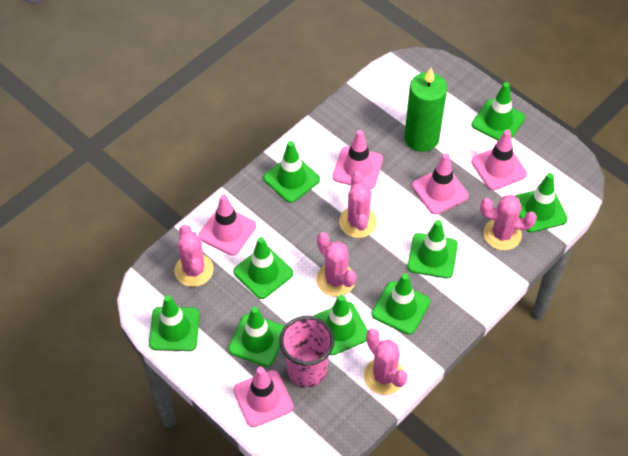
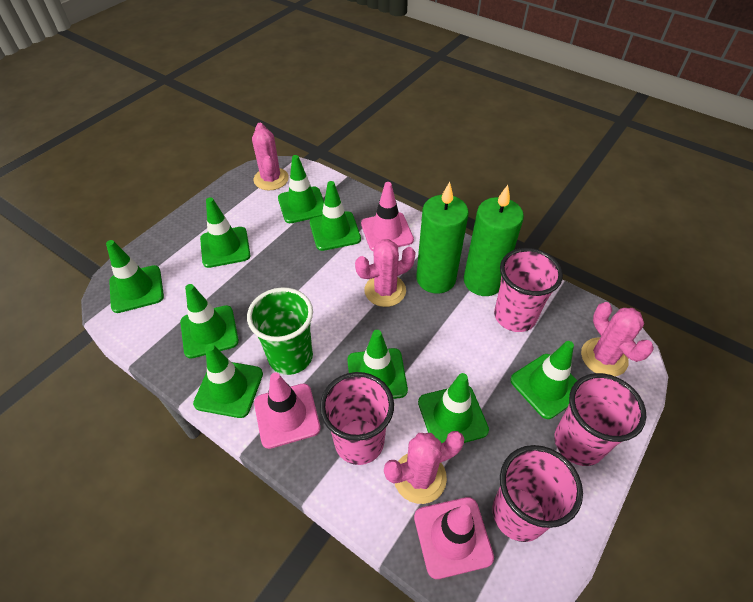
green candle: [404,68,447,152] = 1 -> [416,182,469,294] [464,185,524,296] = 2
green cup: none = 0 -> [247,287,313,375] = 1
pink cactus: [175,225,214,287] [316,232,356,297] [339,171,377,238] [364,329,408,395] [480,195,537,250] = 5 -> [252,123,289,190] [355,239,416,307] [384,431,465,504] [581,302,654,376] = 4
pink cup: [279,316,334,387] = 1 -> [320,372,394,465] [492,445,583,542] [494,248,563,332] [554,373,646,466] = 4
pink traffic cone: [199,194,256,256] [233,367,293,427] [333,130,383,189] [412,153,469,214] [472,130,527,190] = 5 -> [254,372,321,449] [361,182,414,251] [414,497,494,579] = 3

